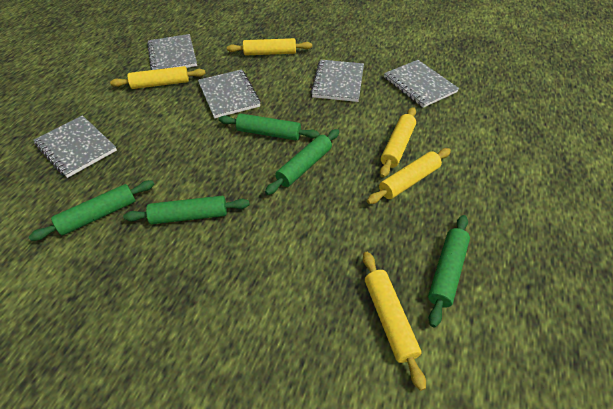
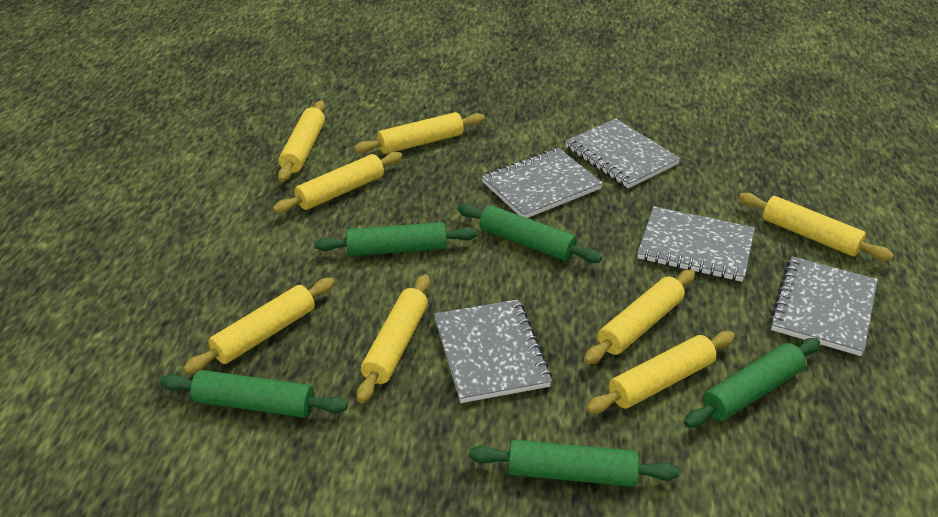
yellow rolling pin: [110,66,206,89] [227,38,312,56] [363,252,426,391] [367,148,451,204] [380,107,416,178] = 5 -> [183,278,335,374] [273,152,402,213] [278,101,325,182] [354,112,485,154] [356,274,430,403] [584,269,695,364] [586,331,735,414] [739,193,894,261] = 8

